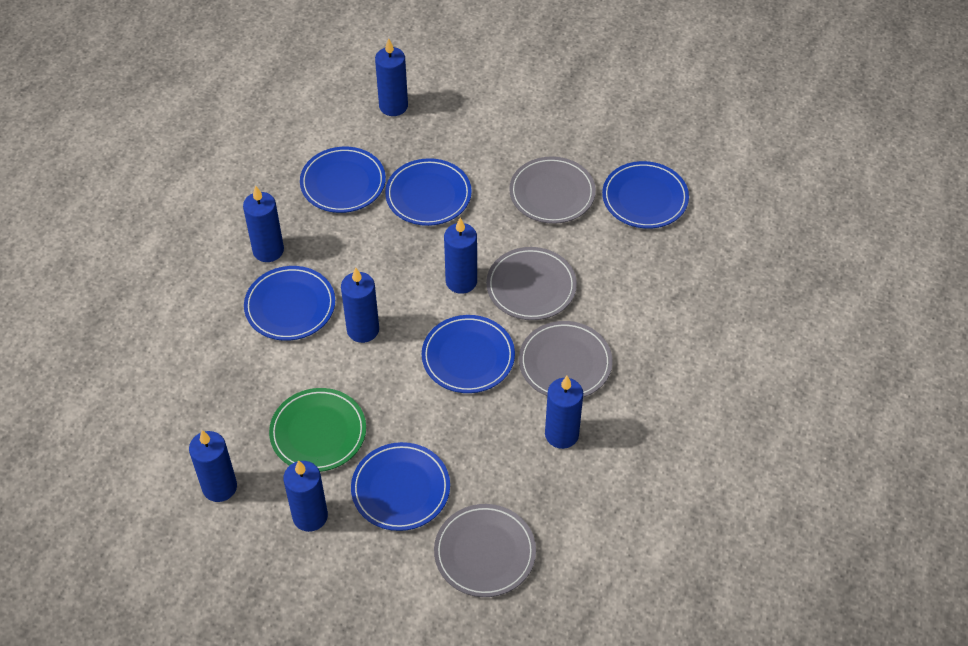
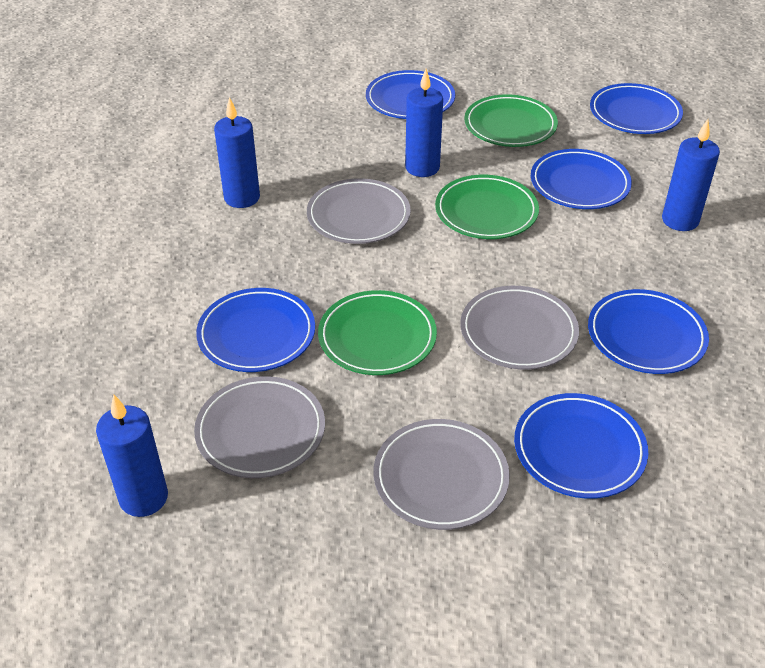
blue candle: [189,430,237,502] [243,185,284,262] [283,460,328,532] [341,267,379,343] [375,38,408,116] [444,218,477,294] [545,376,583,449] = 7 -> [96,394,168,517] [214,97,260,208] [405,69,443,177] [662,119,720,231] = 4
green plate: [269,388,366,472] = 1 -> [318,290,437,375] [435,175,539,239] [464,94,558,147] = 3

